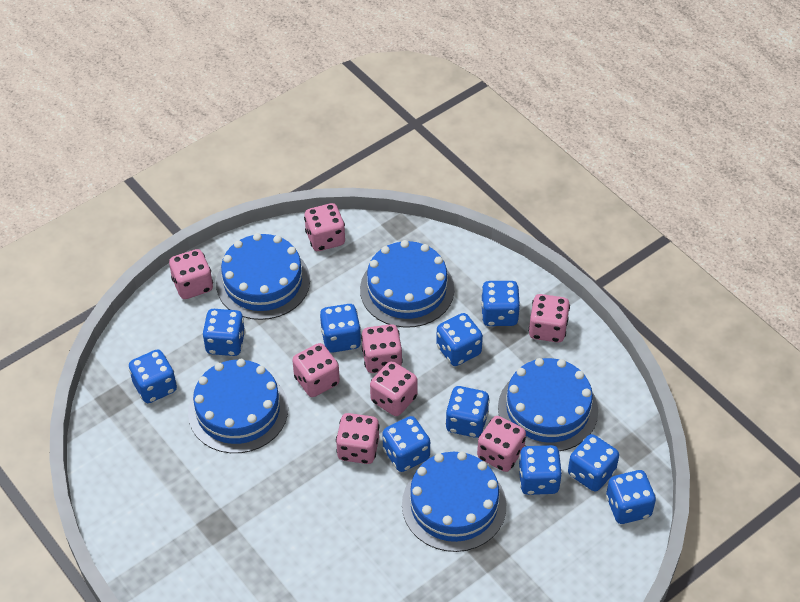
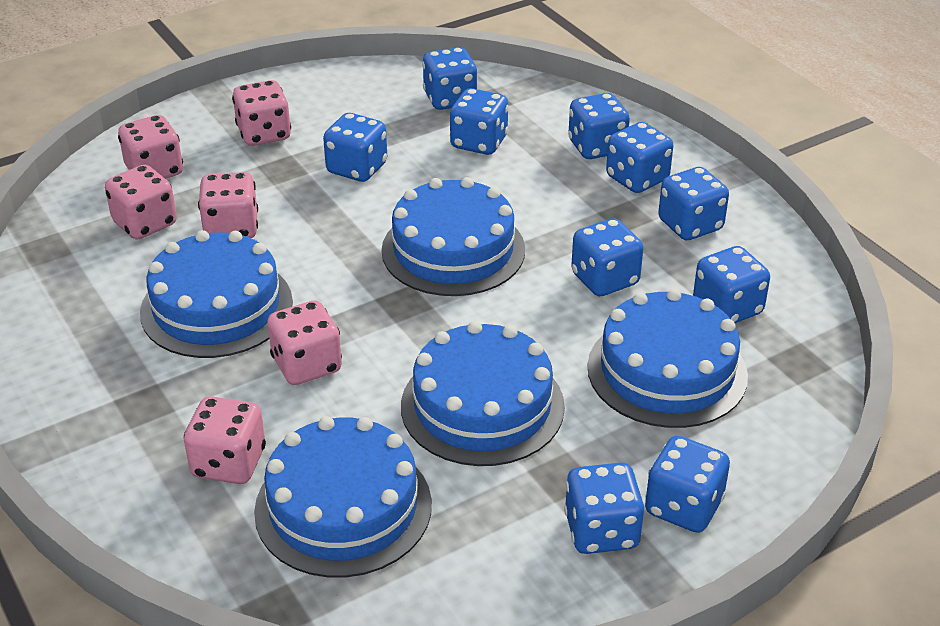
pink dice: [169,249,213,299] [292,343,340,397] [304,203,345,251] [336,413,379,464] [361,324,403,373] [370,361,418,416] [477,416,526,472] [528,294,570,343] = 8 -> [105,165,177,239] [118,115,183,179] [184,396,266,484] [198,172,258,238] [232,80,291,146] [267,301,342,385] = 6

